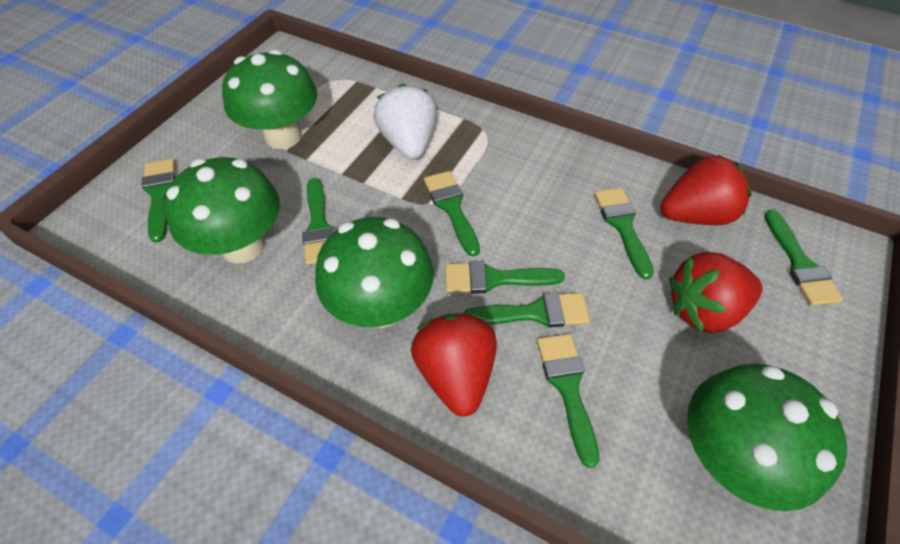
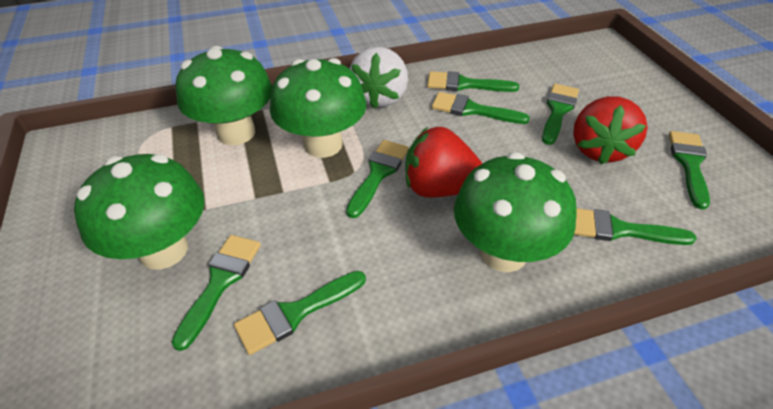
red strawberry: [411,313,497,417] [661,154,752,225] [669,252,762,333] = 3 -> [406,127,483,198] [573,96,648,164] = 2

